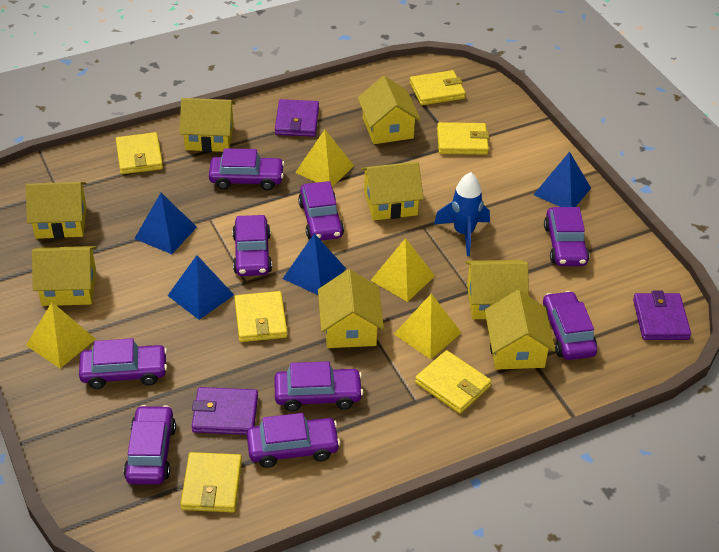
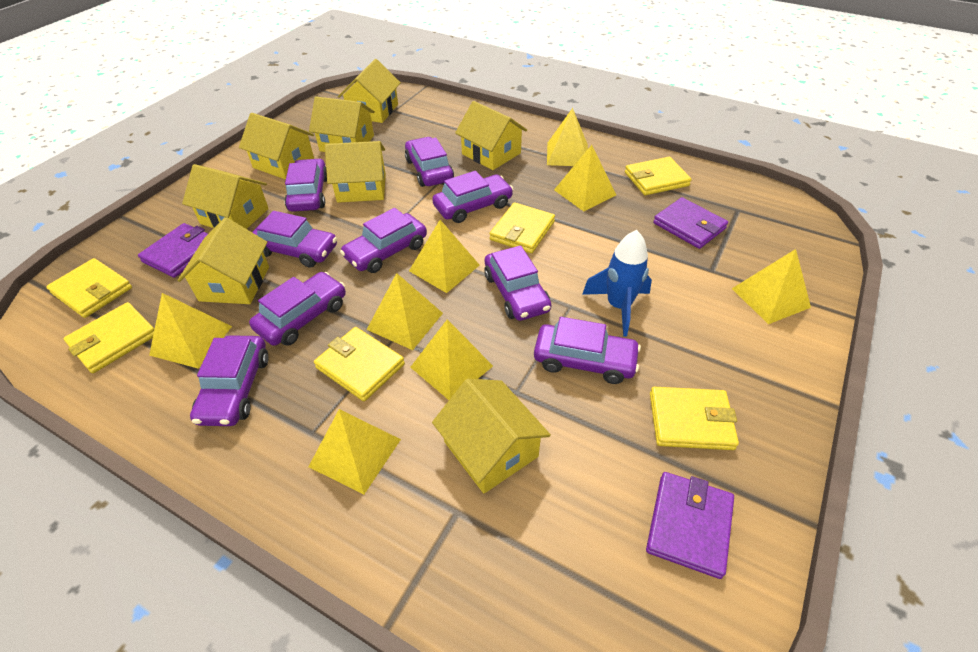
blue pyramid: [134,193,197,254] [167,255,234,320] [283,233,346,295] [533,152,591,207] = 4 -> none = 0
yellow pyramid: [26,302,96,368] [295,130,354,187] [370,238,435,302] [394,293,461,359] = 4 -> [149,293,232,369] [308,409,401,494] [367,273,443,350] [409,220,480,293] [410,319,493,400] [547,108,588,166] [554,145,616,211] [732,249,811,324] = 8

